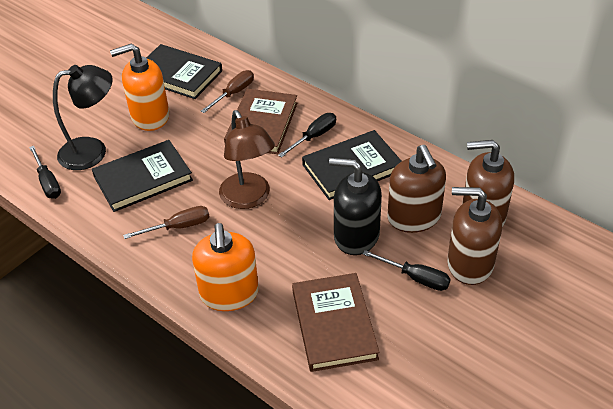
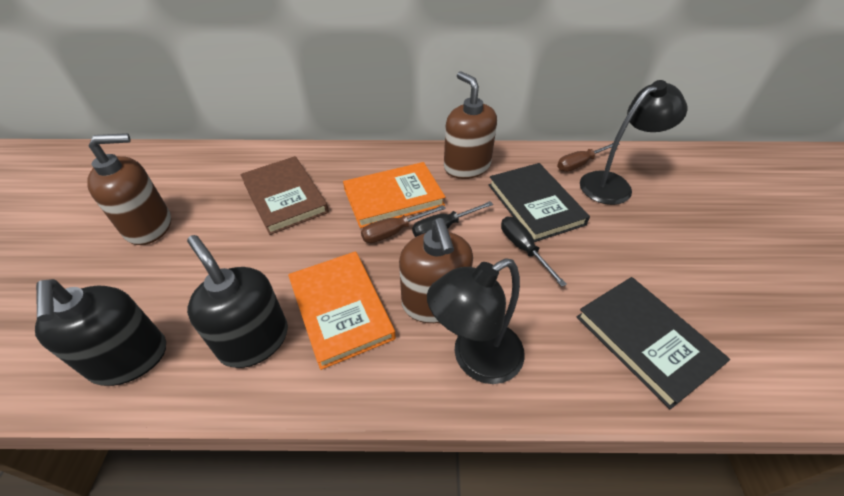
black book: [92,140,193,212] [146,44,222,99] [302,130,401,200] = 3 -> [489,163,590,242] [577,277,730,409] = 2
black lamp: [53,65,113,170] = 1 -> [427,258,525,384] [580,80,687,205] = 2
black screwdriver: [29,146,61,199] [278,113,336,158] [363,250,451,291] = 3 -> [412,201,493,237] [501,216,567,287] = 2
black soap dispenser: [329,158,382,255] = 1 -> [35,279,166,386] [187,235,288,368] = 2
brown book: [224,89,297,154] [292,273,379,372] = 2 -> [240,156,329,235] = 1
brown lamp: [219,110,275,209] = 1 -> none = 0
orange book: none = 0 -> [288,252,396,370] [343,162,445,228] = 2
orange soap dispenser: [110,44,169,131] [192,223,259,311] = 2 -> none = 0

